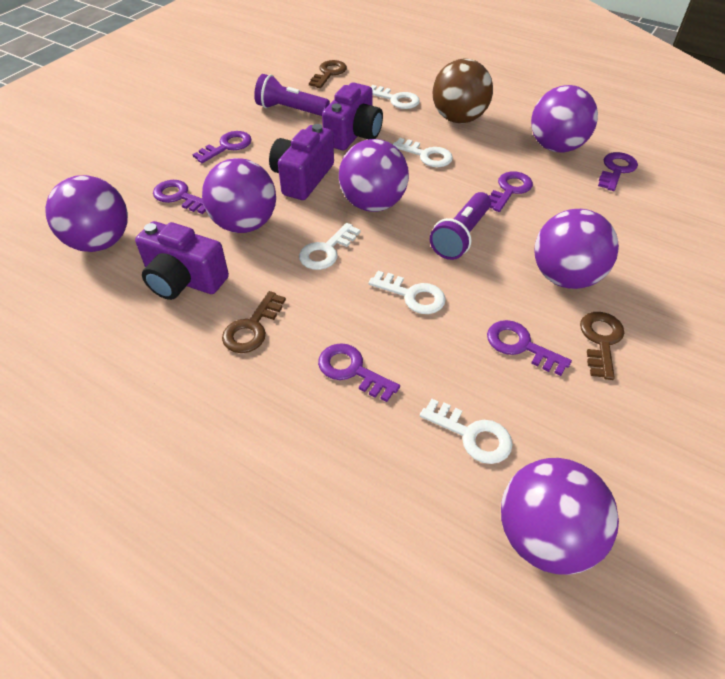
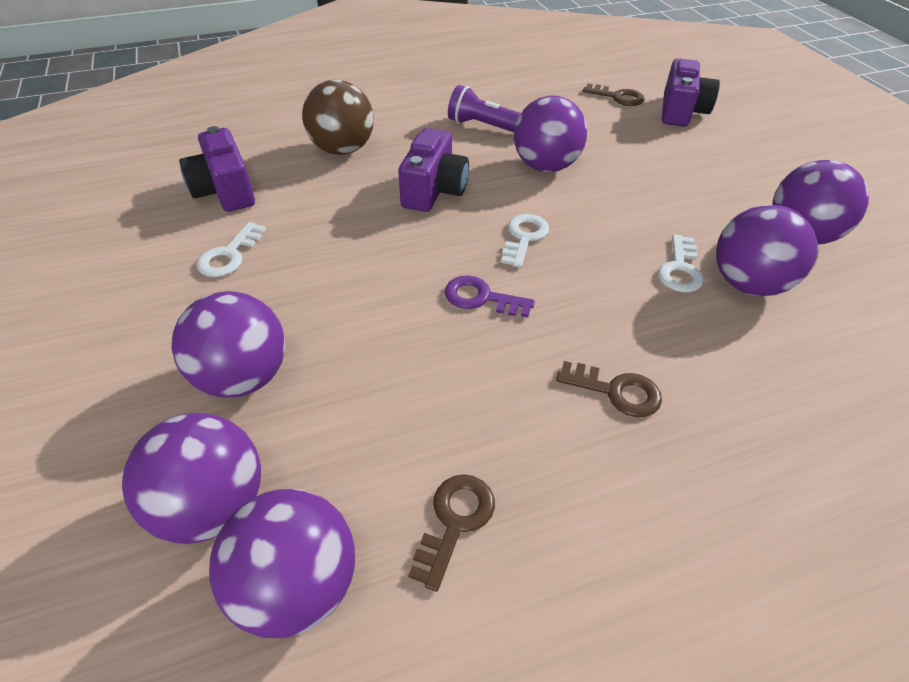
purple flashlight: [254,74,330,116] [430,192,491,260] = 2 -> [448,85,521,132] = 1
purple key: [153,180,206,214] [192,131,251,163] [318,343,400,402] [487,320,572,376] [489,172,533,212] [598,152,638,191] = 6 -> [444,275,535,318] = 1
white key: [299,223,360,270] [368,271,446,314] [371,85,420,109] [393,138,453,167] [420,399,513,464] = 5 -> [197,222,266,277] [501,214,549,268] [658,234,704,292] = 3

